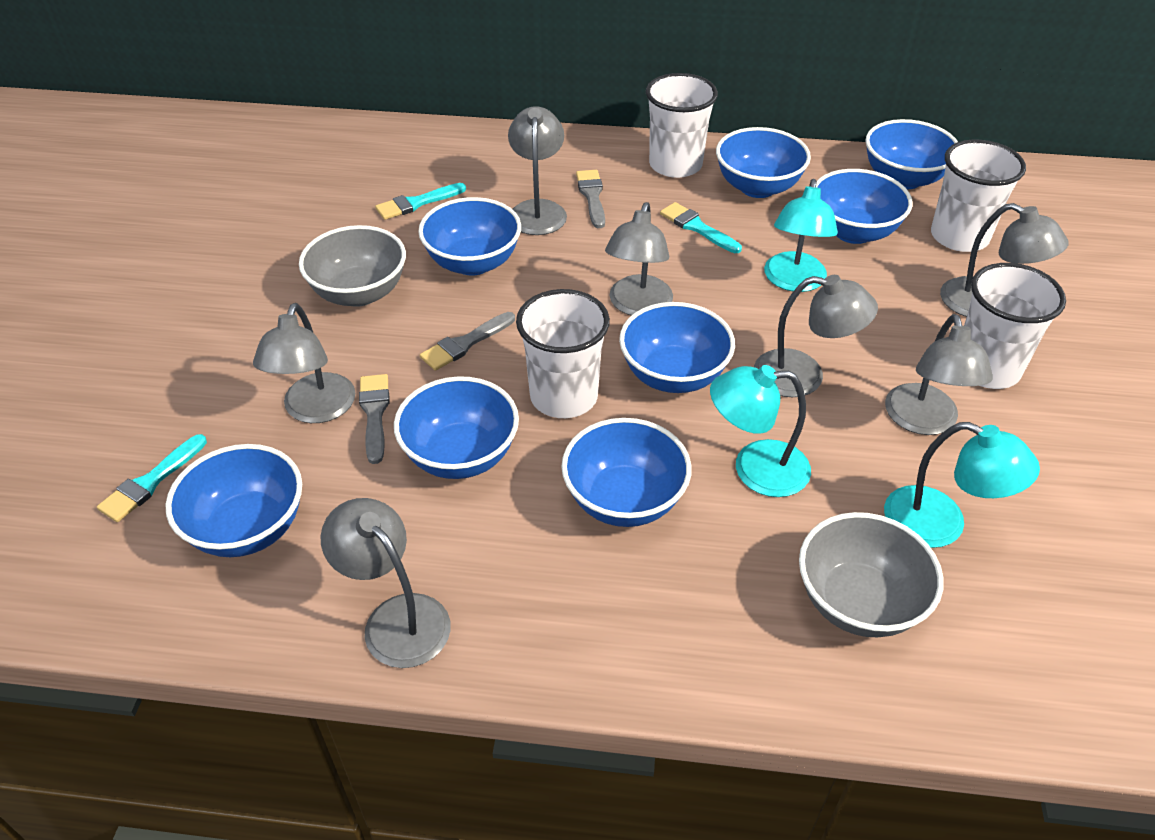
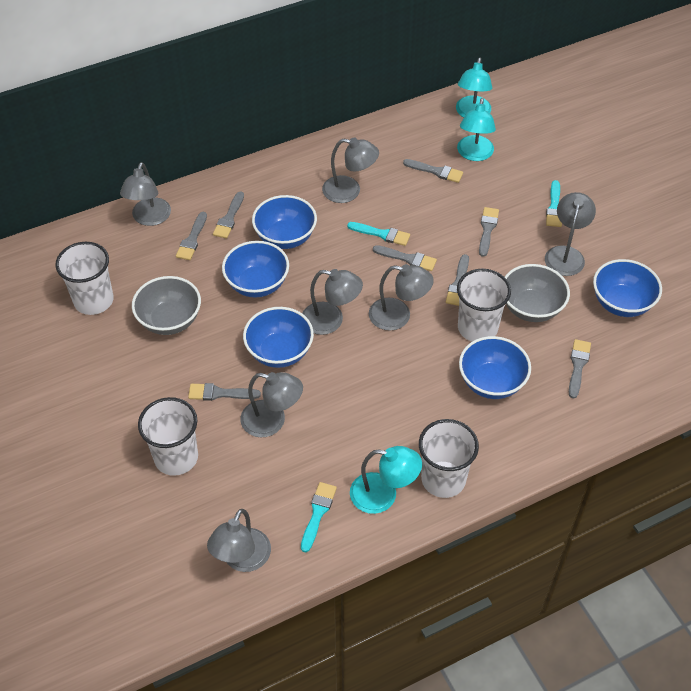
blue bowl: [166,444,302,557] [394,376,519,479] [418,197,521,276] [561,418,692,527] [619,302,735,393] [716,127,811,198] [816,169,913,244] [865,119,958,189] = 8 -> [222,241,289,298] [243,307,314,368] [252,195,317,249] [459,336,531,399] [593,259,662,317] = 5
grey brush: [359,374,390,464] [420,312,515,371] [576,170,605,228] = 3 -> [176,212,207,260] [188,383,261,401] [213,191,244,239] [373,245,437,271] [403,159,463,183] [446,254,469,306] [479,207,499,257] [569,339,591,398] = 8

